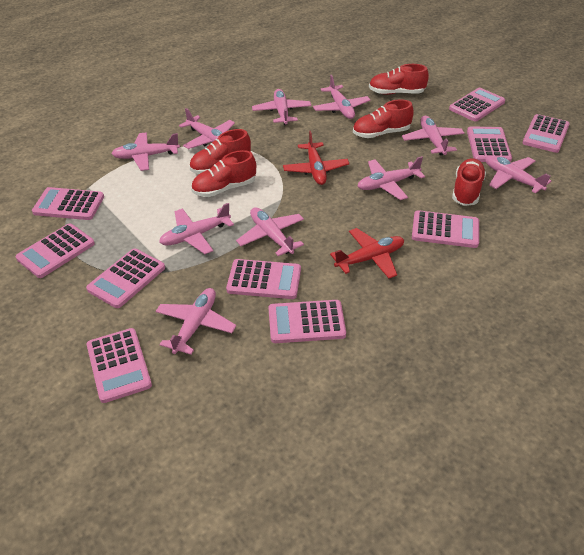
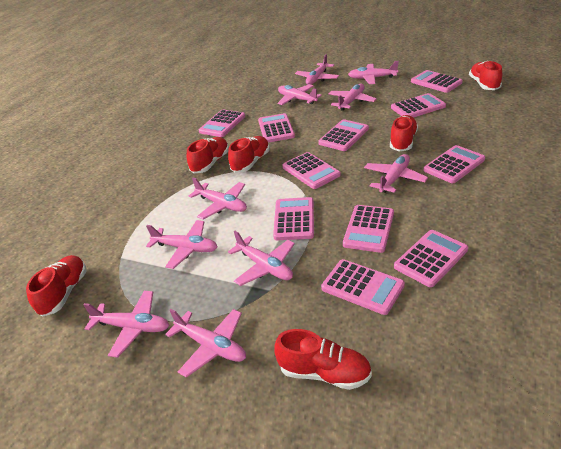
pink calculator: [16,223,95,278] [32,187,104,220] [86,248,165,308] [87,328,152,403] [226,259,301,299] [268,300,346,343] [412,210,479,248] [449,88,505,122] [467,126,512,162] [522,114,570,153] = 10 -> [199,110,245,137] [258,113,295,143] [273,197,314,240] [283,152,341,189] [318,119,369,151] [321,259,405,315] [343,205,394,253] [391,93,446,118] [394,230,468,287] [411,70,463,93] [424,145,485,183] = 11
red plane: [283,131,349,185] [330,228,404,278] = 2 -> none = 0
red shoe: [190,129,251,174] [191,150,256,197] [353,100,414,138] [369,64,429,95] [452,158,486,206] = 5 -> [26,255,87,316] [187,137,229,173] [228,136,270,173] [274,329,372,390] [390,115,418,151] [469,61,502,90] = 6

